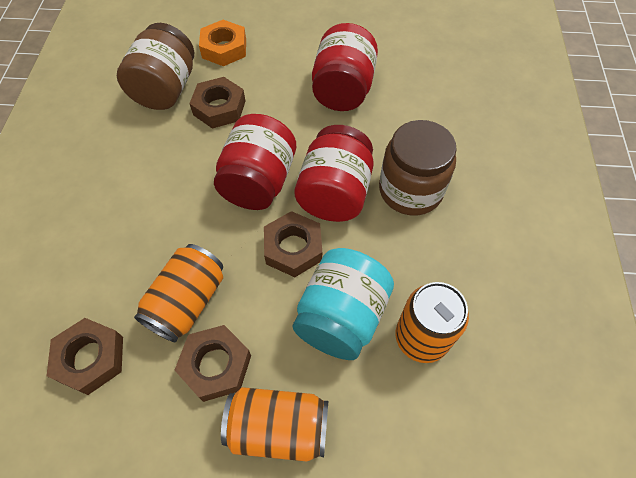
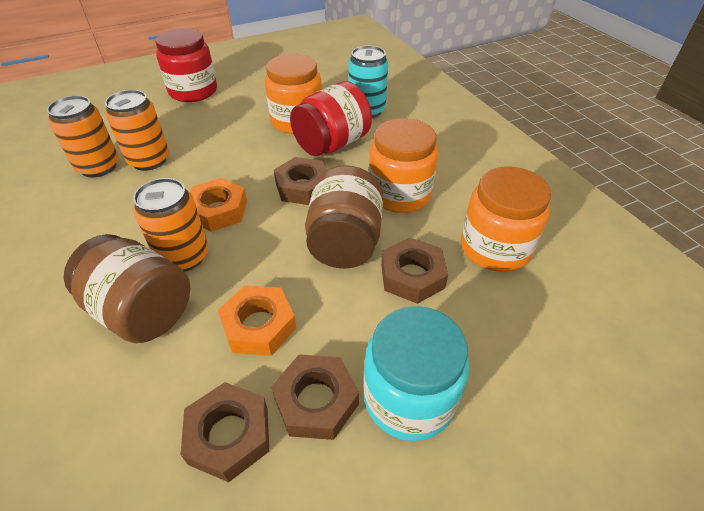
orange jar: none = 0 -> [265,54,322,134] [369,118,438,213] [461,166,551,272] = 3
orange nut: [199,20,246,66] = 1 -> [190,178,247,232] [218,285,296,356] = 2
red jar: [214,114,296,210] [294,125,374,222] [312,23,378,111] = 3 -> [155,28,217,102] [290,81,372,156] = 2
turquoise can: none = 0 -> [348,46,388,118] = 1

